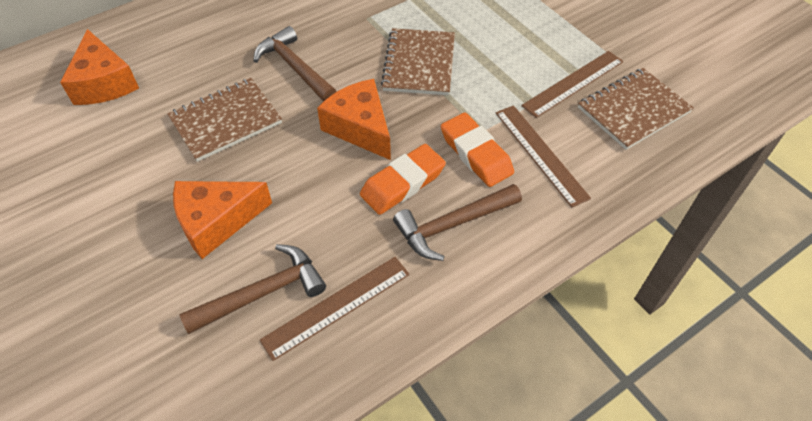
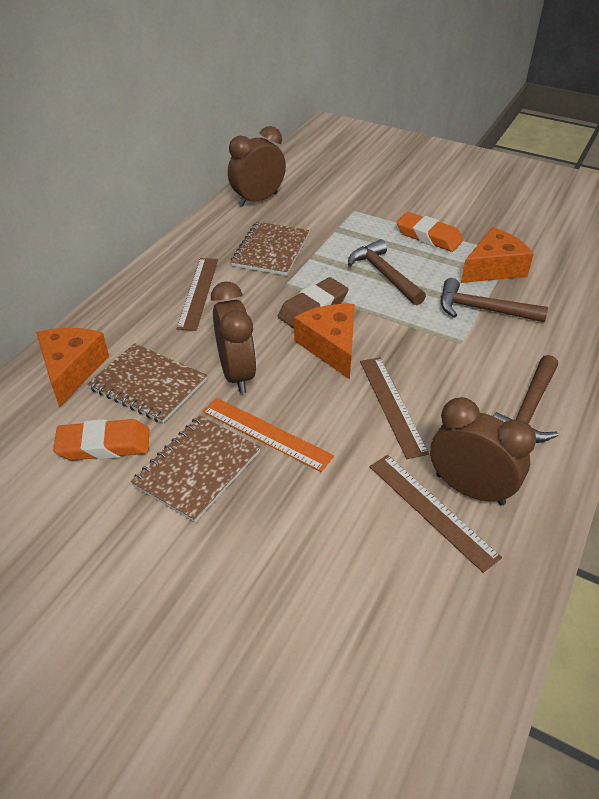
brown clock: none = 0 -> [211,282,256,393] [228,126,286,207] [430,397,536,506] = 3
brown eraser: none = 0 -> [278,277,348,329] = 1
orange ruler: none = 0 -> [202,398,334,472] = 1

